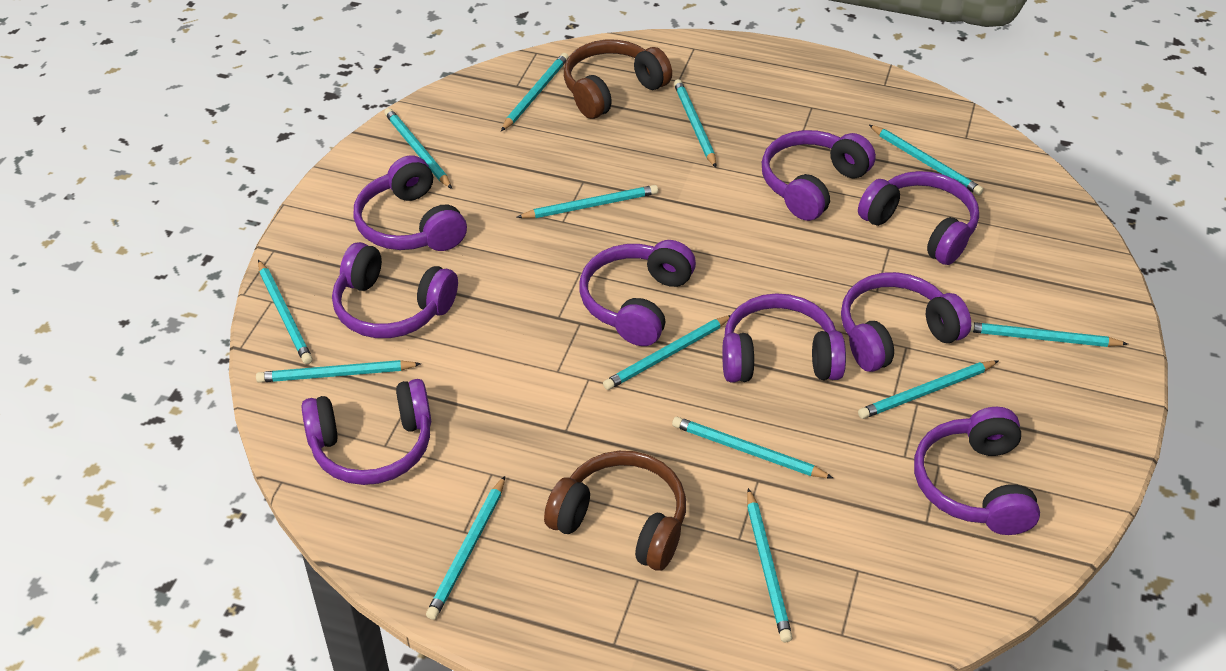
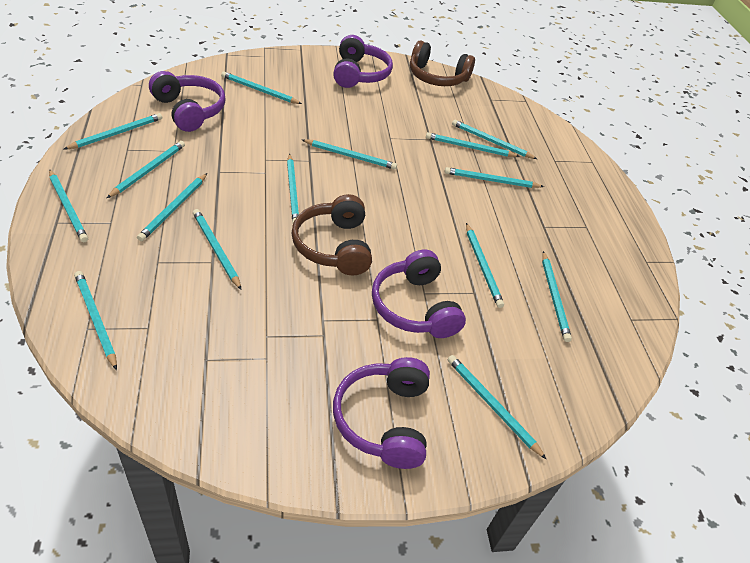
purple headphones: [302,379,431,485] [332,242,458,338] [353,155,467,251] [580,240,696,346] [722,293,846,383] [762,130,876,221] [841,272,971,372] [858,171,979,265] [914,407,1040,535] = 9 -> [149,71,226,132] [333,35,393,88] [333,357,430,469] [372,250,466,338] = 4
turquoise pencil: [256,360,421,383] [258,260,313,364] [384,108,452,189] [426,476,505,620] [501,53,569,131] [516,185,658,218] [603,315,730,390] [672,417,834,479] [674,79,716,168] [747,488,793,642] [858,360,999,419] [869,125,984,195] [970,322,1128,347] = 13 -> [49,169,88,242] [64,113,162,149] [74,271,117,370] [107,141,185,198] [137,173,207,241] [193,209,241,290] [221,71,302,104] [287,154,299,223] [302,139,397,170] [426,132,520,157] [445,167,544,188] [448,355,547,460] [452,120,537,159] [466,223,504,308] [542,251,572,342] = 15

